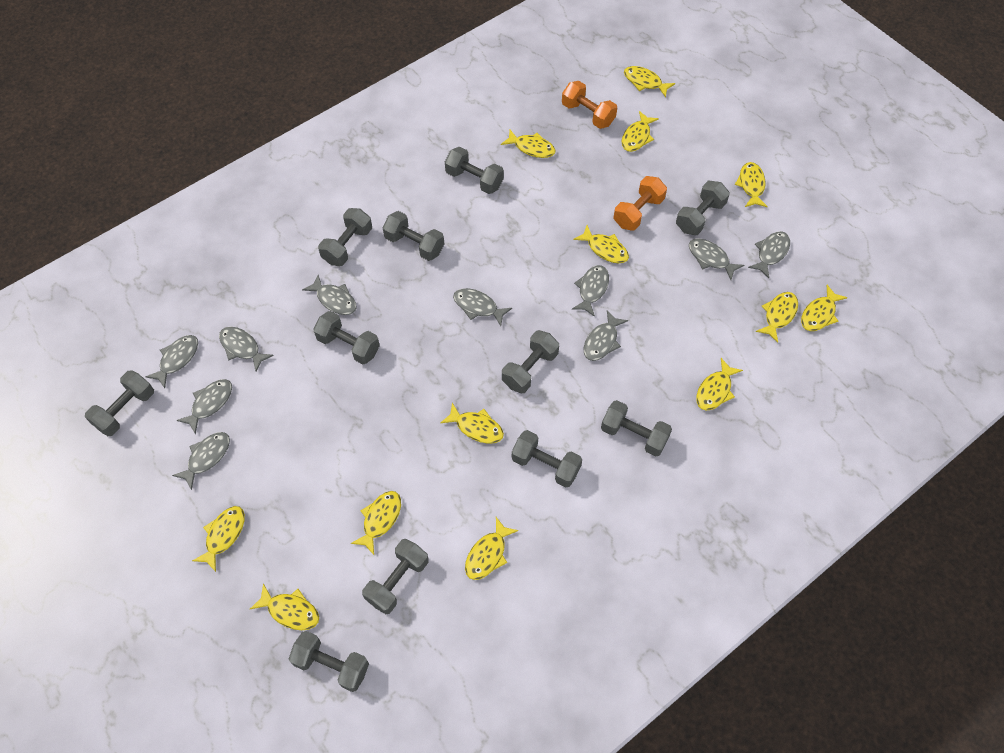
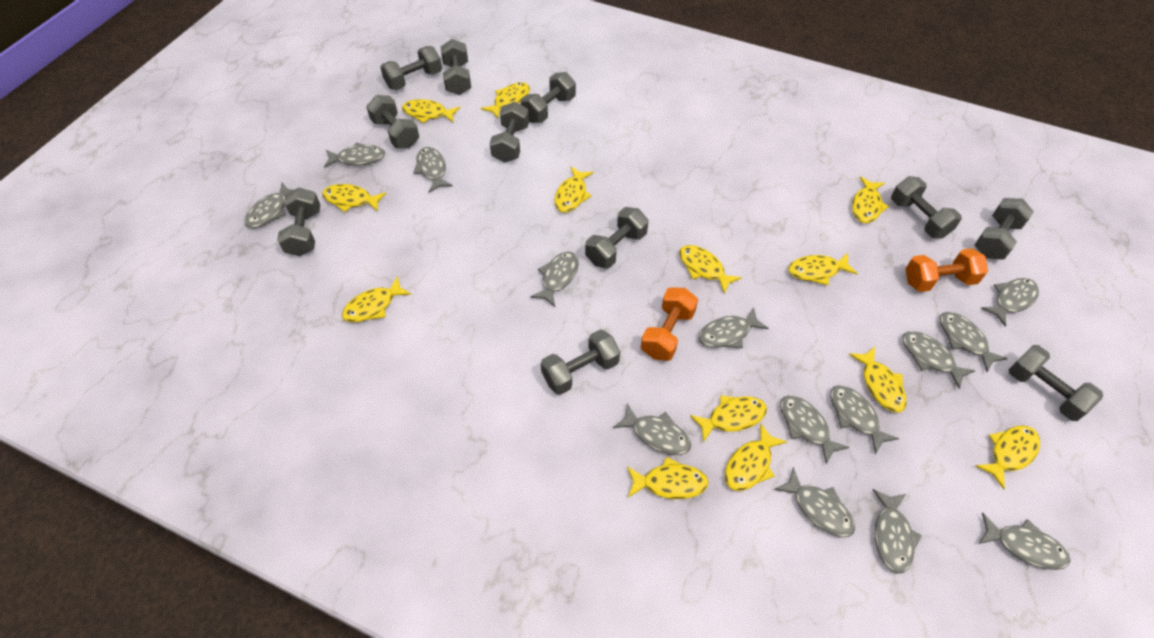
grey fish: [146,335,198,388] [172,432,230,490] [176,379,232,434] [219,327,274,371] [302,275,356,315] [453,288,512,326] [572,265,609,317] [584,310,628,361] [689,239,744,280] [748,231,790,278] = 10 -> [245,182,293,228] [324,142,385,168] [413,147,453,193] [530,251,579,307] [613,403,691,455] [699,307,769,348] [774,467,855,537] [780,395,849,464] [830,385,899,454] [873,489,922,574] [902,331,976,389] [940,312,1008,372] [979,513,1071,570] [981,278,1039,327] = 14

